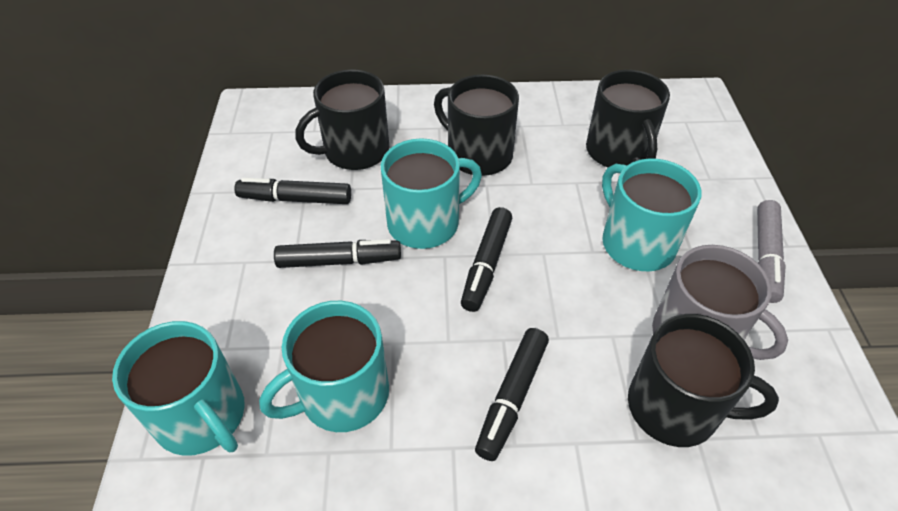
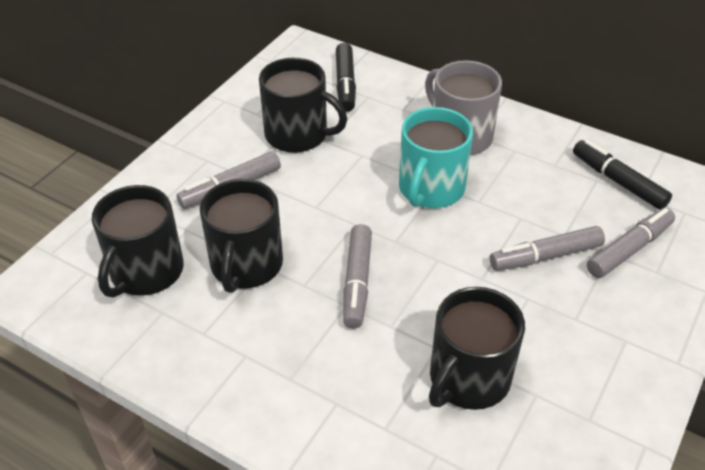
black marker: [234,178,351,204] [274,239,401,268] [461,207,512,312] [475,328,549,461] = 4 -> [336,43,356,112] [573,140,672,210] = 2
grey marker: [757,200,786,303] = 1 -> [177,151,281,209] [343,224,372,328] [490,226,605,271] [587,208,675,278] = 4
turquoise mug: [112,321,245,456] [259,301,389,432] [381,138,482,249] [602,159,701,271] = 4 -> [399,107,473,208] = 1

